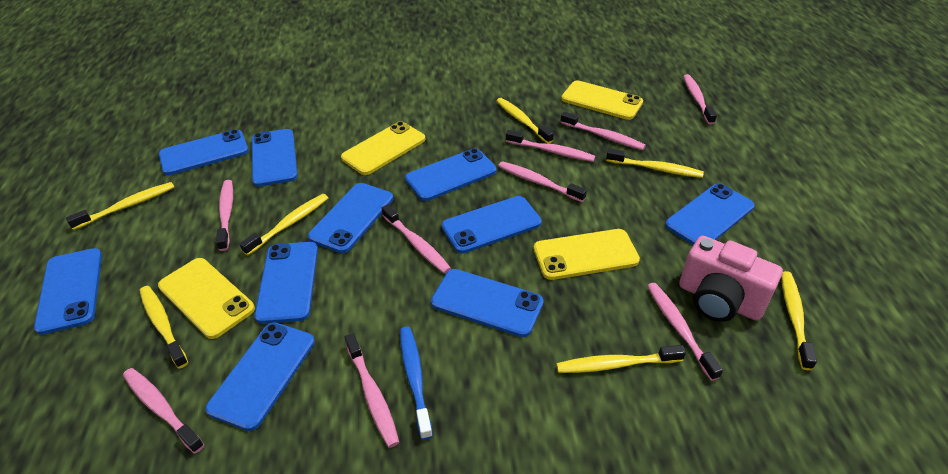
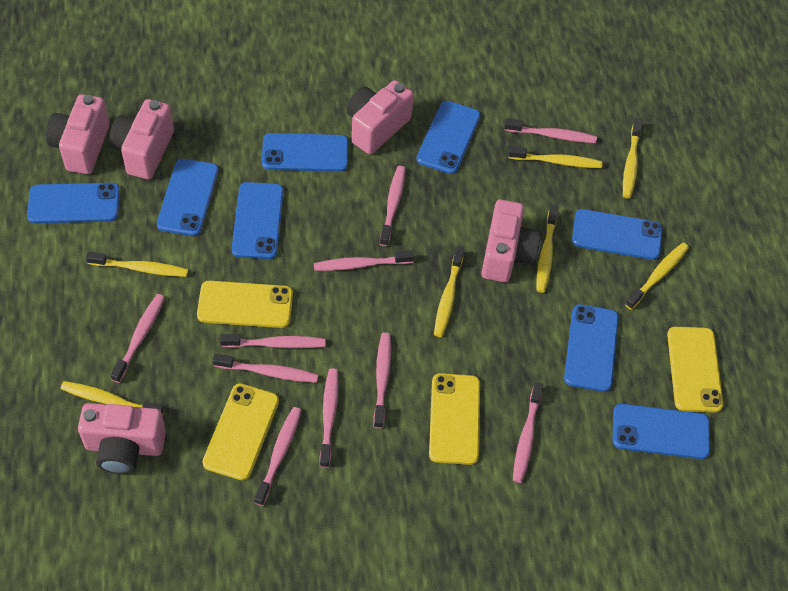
blue phone: [34,248,102,335] [159,129,249,175] [205,322,315,431] [251,129,298,187] [254,242,318,324] [308,183,393,253] [405,148,496,201] [431,269,544,337] [442,196,542,254] [665,183,755,245] = 10 -> [27,183,120,224] [157,159,219,236] [231,182,284,259] [262,133,348,172] [416,101,481,174] [564,304,619,392] [572,209,663,260] [613,404,710,459] = 8
blue toothbrush: [400,327,433,440] = 1 -> none = 0
pink camera: [679,236,783,322] = 1 -> [46,94,110,174] [78,403,166,474] [110,99,174,179] [347,80,414,154] [481,199,541,283] = 5
pink toothbrush: [123,368,204,454] [216,180,233,251] [345,333,399,448] [382,204,451,274] [498,161,587,202] [506,130,595,162] [561,112,646,150] [647,283,723,381] [683,74,717,125] = 9 -> [111,294,165,383] [213,354,318,383] [220,334,326,348] [254,407,302,506] [314,250,414,271] [320,369,339,468] [373,333,391,429] [379,166,406,246] [504,119,597,143] [513,382,543,483] = 10

